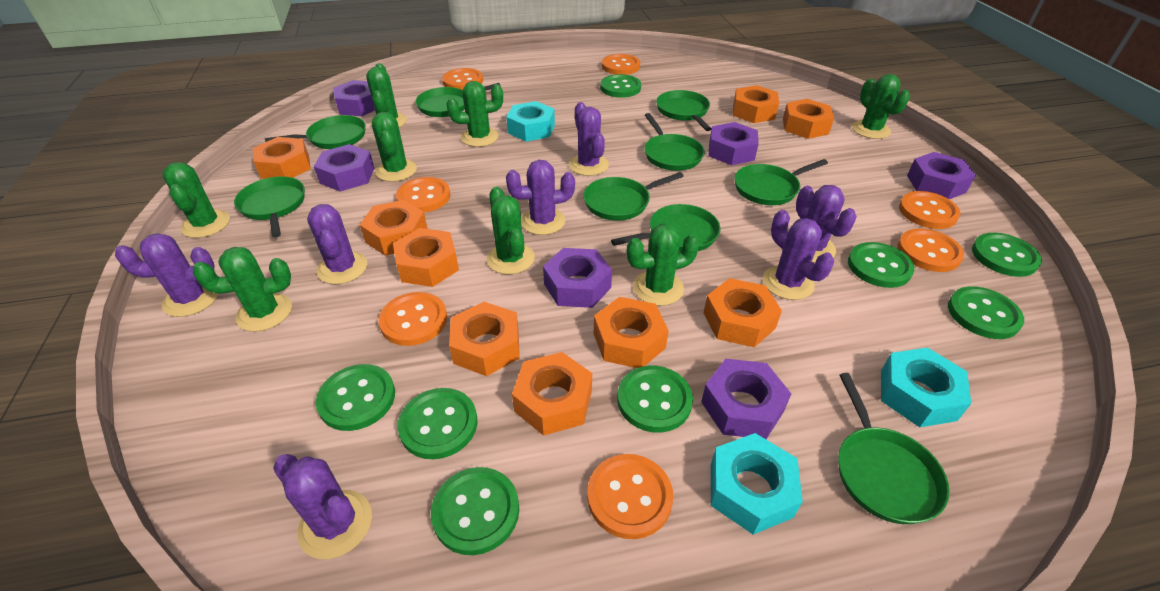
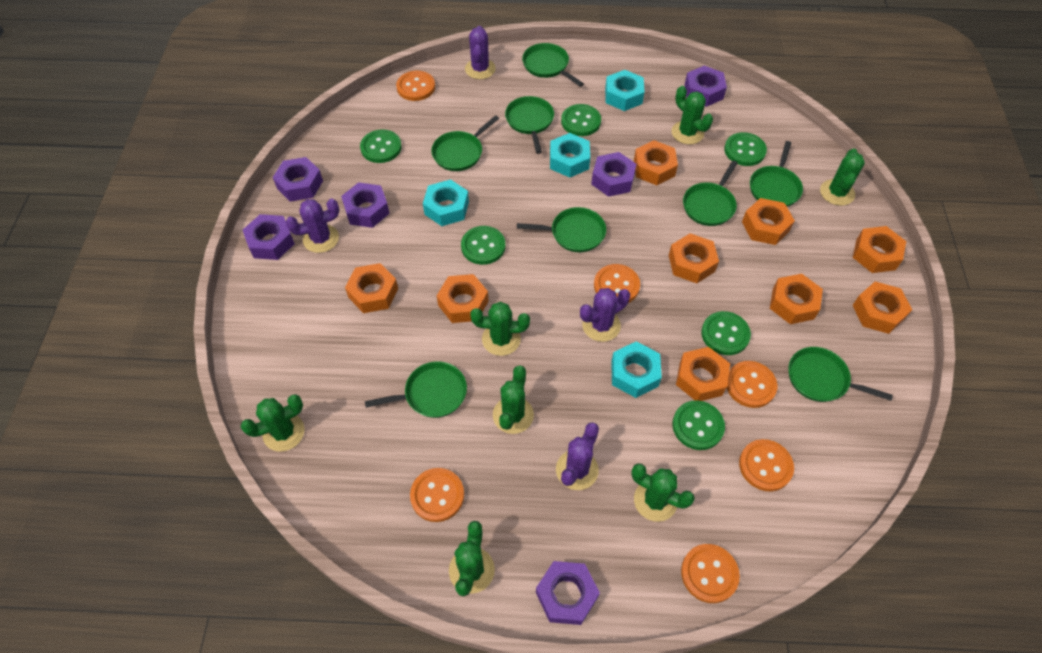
green button: [316,364,395,431] [398,388,477,459] [431,467,519,555] [600,74,641,98] [617,366,693,433] [848,242,914,288] [948,286,1024,339] [972,233,1042,277] = 8 -> [360,129,402,163] [461,226,505,265] [561,104,601,136] [672,400,725,450] [701,311,751,355] [724,132,767,166] = 6
green cactus: [162,162,230,238] [193,247,292,332] [366,63,407,128] [372,112,417,182] [446,81,503,147] [486,187,535,274] [627,224,700,306] [852,74,910,139] = 8 -> [241,394,305,452] [449,521,495,596] [470,302,530,356] [493,365,534,434] [631,463,695,522] [671,86,713,144] [820,149,865,206] = 7
green pan: [234,177,305,237] [265,115,366,149] [415,83,500,117] [583,172,684,221] [611,204,721,252] [644,113,705,171] [656,90,712,131] [734,159,828,205] [838,373,950,524] = 9 -> [365,361,467,418] [431,115,499,171] [505,96,554,154] [517,207,606,252] [522,43,584,86] [683,160,738,226] [750,141,803,207] [789,347,893,402] = 8
orange button: [378,292,447,346] [396,177,450,213] [442,68,483,90] [587,454,673,539] [602,54,640,75] [898,228,964,272] [899,191,960,229] = 7 -> [396,71,435,101] [410,468,464,522] [594,264,640,303] [681,544,740,603] [727,361,777,408] [739,439,794,492] = 6
purple cactus: [115,233,218,317] [273,454,372,559] [307,204,367,284] [506,160,575,235] [569,102,609,176] [763,210,834,300] [796,185,857,263] = 7 -> [286,199,339,253] [465,26,496,79] [556,422,599,490] [580,288,630,342] = 4
turquoise nut: [506,101,555,142] [711,433,803,535] [881,347,971,427] = 3 -> [423,179,469,226] [550,133,590,178] [605,70,644,111] [611,341,662,398] = 4

